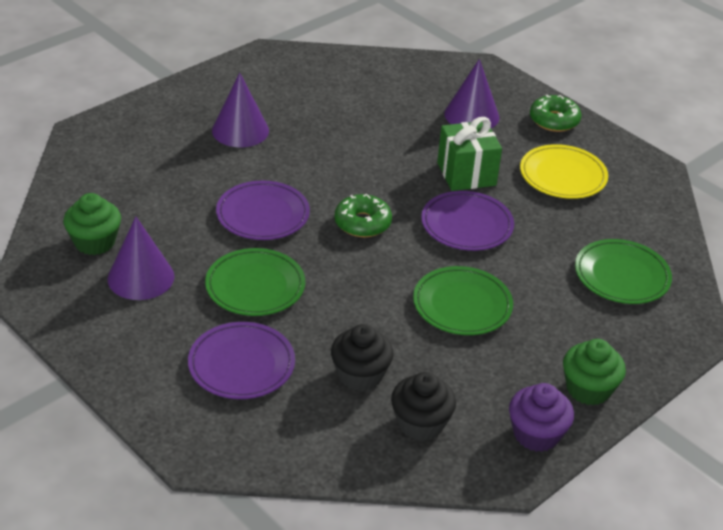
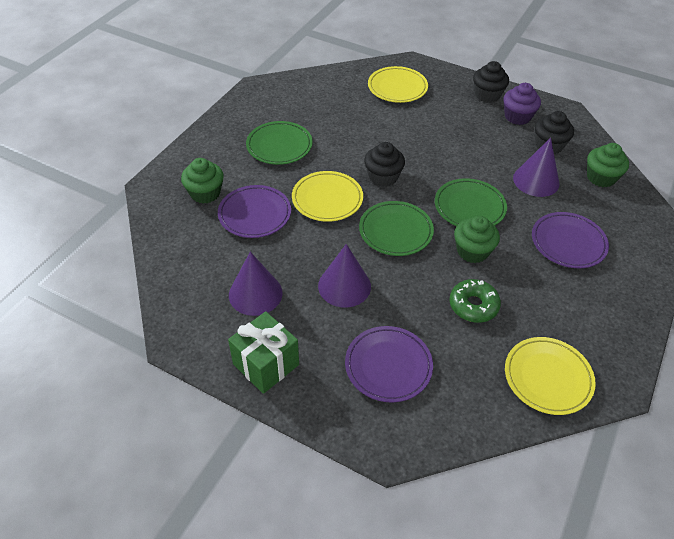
black cupcake: [331,324,394,391] [391,372,456,441] = 2 -> [364,142,405,187] [473,61,509,103] [535,111,574,154] = 3
green cupcake: [63,193,121,255] [563,339,626,405] = 2 -> [181,158,224,203] [454,216,500,263] [587,143,629,187] = 3
green donut: [335,194,392,237] [530,94,582,132] = 2 -> [449,279,501,323] = 1
yellow plate: [520,144,608,199] = 1 -> [292,171,363,222] [368,66,428,103] [505,337,596,415] = 3

